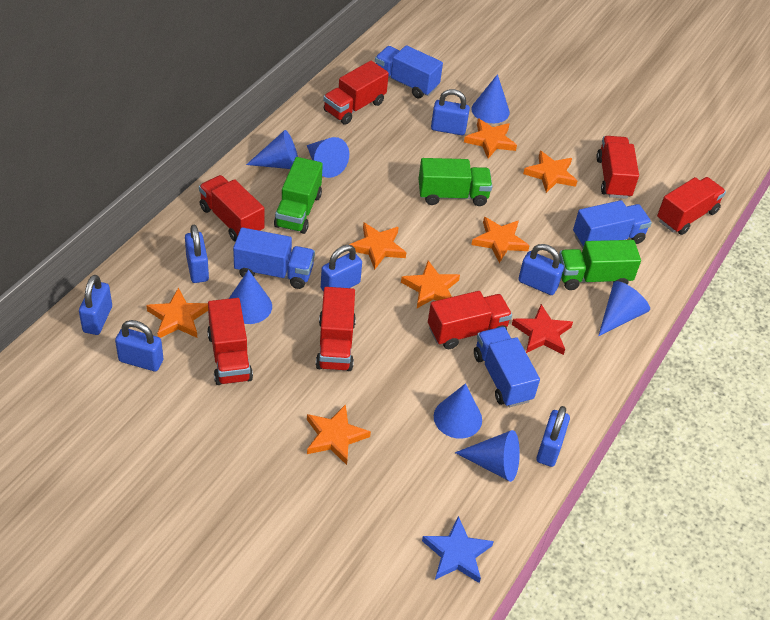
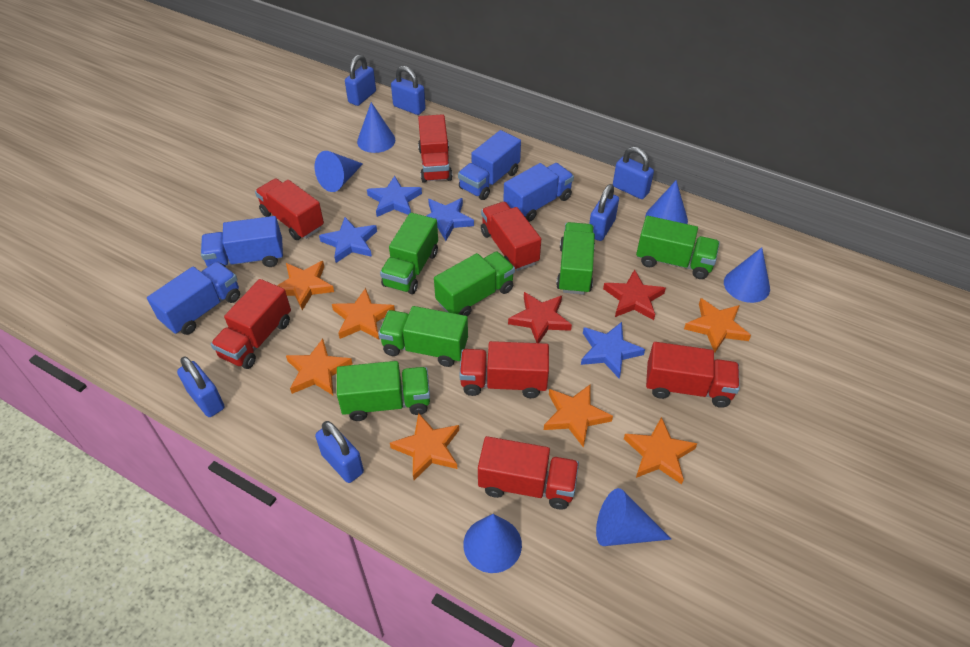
blue cone: [229,270,272,324] [246,130,298,169] [307,137,349,178] [434,383,482,439] [455,430,520,482] [472,74,510,123] [598,281,650,336] = 7 -> [314,151,363,192] [357,102,395,153] [463,514,522,573] [596,488,671,546] [645,180,688,224] [724,247,770,303] = 6
blue padlock: [79,275,112,335] [115,320,164,371] [185,225,209,283] [321,245,362,292] [431,89,470,135] [518,244,564,295] [536,406,570,467] = 7 -> [177,357,225,417] [315,421,364,483] [345,55,376,106] [391,66,426,115] [589,184,619,241] [613,147,654,199] = 6
blue star: [422,516,494,583] = 1 -> [319,217,377,263] [367,176,422,217] [426,198,474,241] [581,322,645,378] = 4
green truck: [274,157,323,234] [418,158,492,206] [559,240,641,290] = 3 -> [337,361,430,421] [378,306,468,367] [380,213,438,294] [434,252,515,317] [556,222,595,295] [636,216,720,279] = 6
red star: [512,304,573,355] = 1 -> [508,292,572,343] [603,269,666,320] = 2

